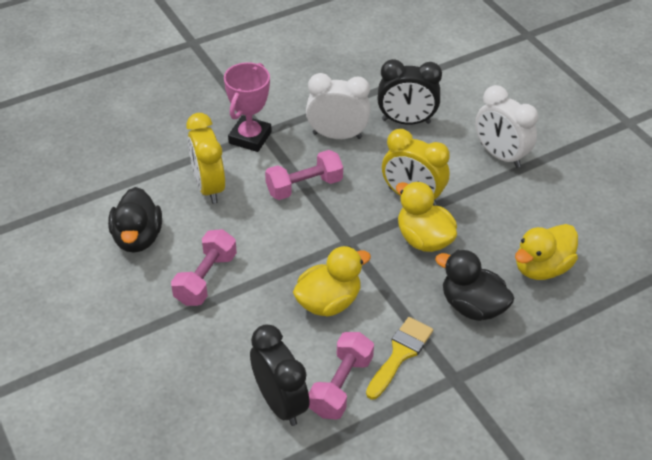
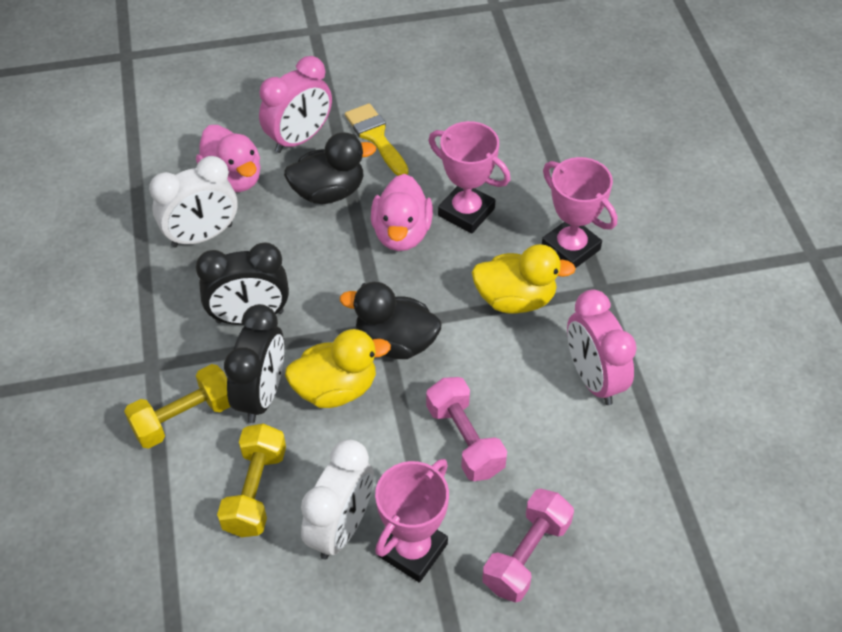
pink clock: none = 0 -> [259,56,332,153] [567,289,637,405] = 2
pink duck: none = 0 -> [196,125,261,192] [371,174,433,251] = 2
pink dumbbell: [171,229,237,306] [265,150,343,200] [309,332,374,420] = 3 -> [426,377,507,481] [482,489,574,603] = 2
pink trophy: [224,62,272,152] = 1 -> [375,459,449,583] [429,121,511,234] [542,157,617,268] = 3
yellow clock: [186,113,225,204] [382,129,450,206] = 2 -> none = 0
yellow duck: [293,246,371,316] [396,181,457,252] [515,224,578,280] = 3 -> [285,329,391,408] [472,244,576,314] = 2
yellow dumbbell: none = 0 -> [124,364,231,449] [217,424,286,537] = 2

